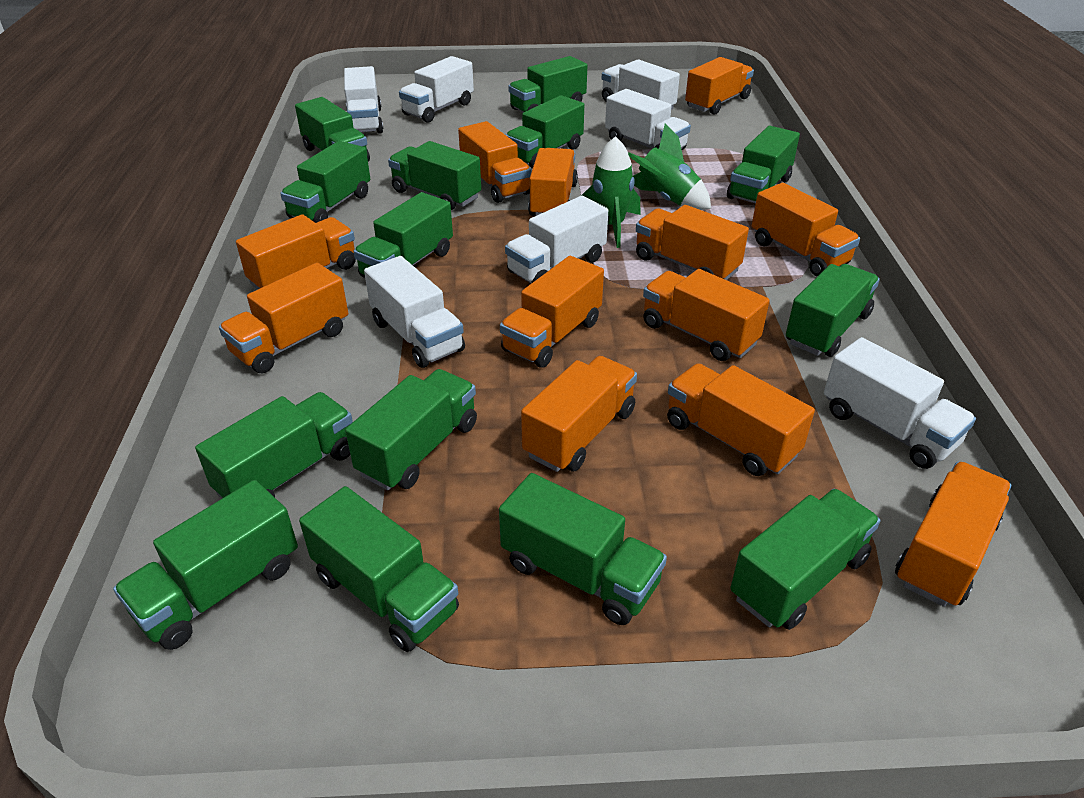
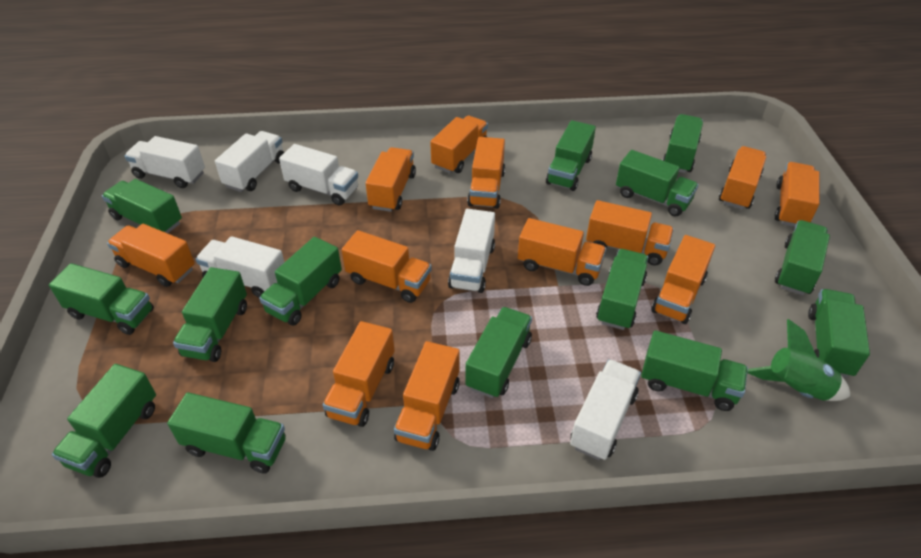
green rocket: [581,136,641,248] [628,123,711,210] = 2 -> [747,319,850,401] = 1
white truck: [344,66,383,134] [364,256,465,368] [399,56,474,123] [505,196,608,283] [602,59,680,110] [605,89,691,150] [824,337,976,469] = 7 -> [125,136,205,188] [196,236,284,298] [215,131,284,192] [279,144,358,206] [448,209,495,293] [570,359,641,460] = 6

